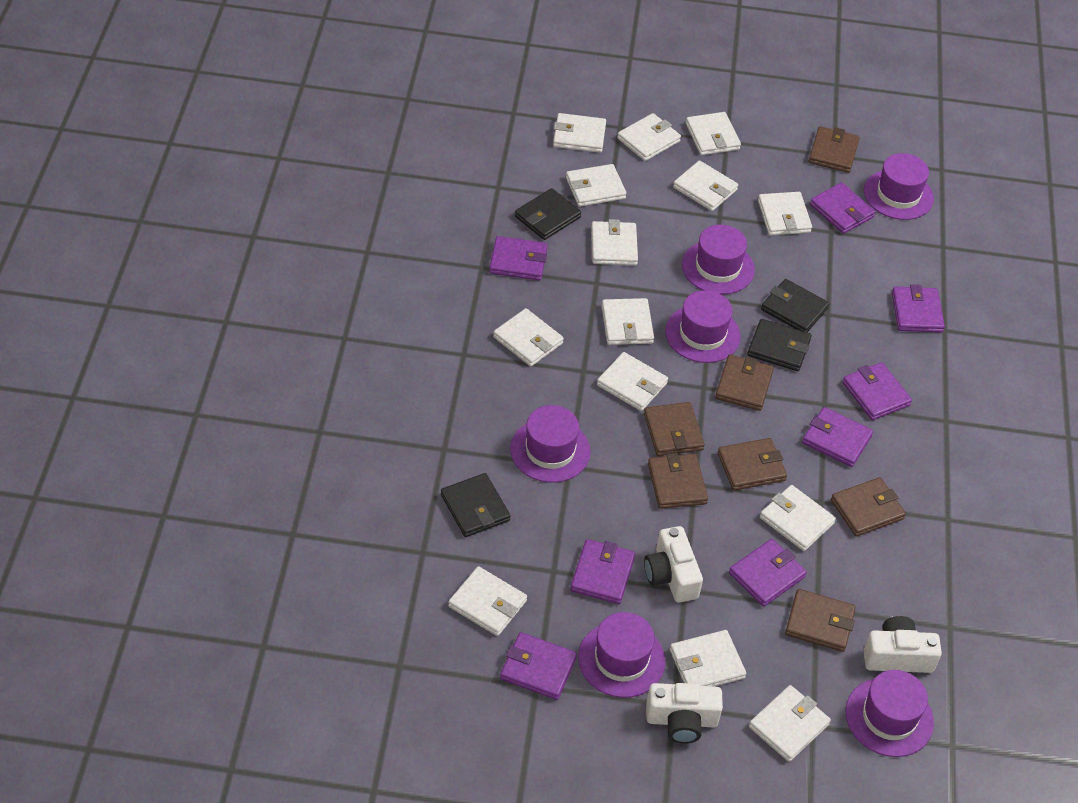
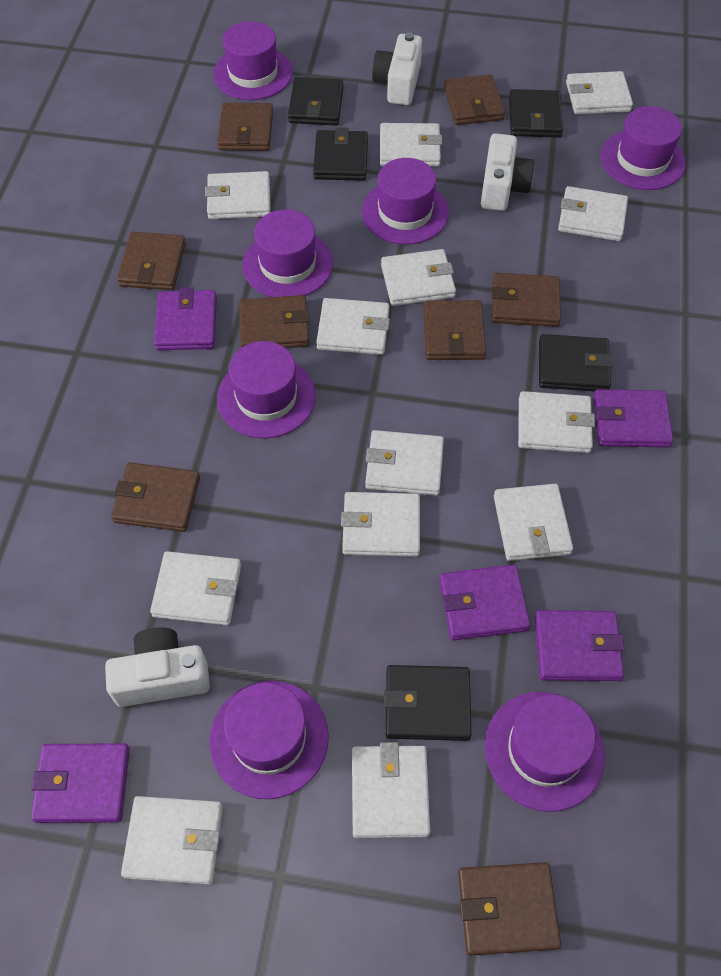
black wallet: [441,473,511,537] [515,188,581,240] [747,319,812,371] [761,279,829,332] = 4 -> [288,77,343,126] [313,127,368,181] [384,665,471,741] [509,89,563,138] [539,334,613,392] = 5
brown wallet: [644,402,705,456] [648,452,708,509] [715,354,774,411] [717,438,787,491] [785,589,856,652] [809,126,860,173] [831,477,906,537] = 7 -> [111,462,200,532] [117,232,186,290] [217,103,273,151] [239,295,310,348] [423,300,486,360] [444,75,505,125] [458,862,561,955] [492,273,561,327] = 8
purple hat: [510,405,591,483] [578,612,665,698] [665,290,741,363] [682,225,755,294] [845,670,934,757] [864,153,934,220] = 6 -> [209,681,329,799] [213,21,293,100] [217,341,316,439] [242,209,333,297] [361,158,449,245] [485,692,605,812] [600,106,686,190] = 7
purple wallet: [489,236,547,281] [500,632,577,700] [570,539,635,604] [729,539,807,607] [802,407,873,467] [810,182,875,234] [842,362,912,420] [892,285,945,333] = 8 -> [31,743,130,823] [154,287,217,350] [439,565,530,640] [535,610,624,681] [593,389,673,448] = 5
white wallet: [448,566,527,636] [493,308,564,367] [553,113,606,153] [566,164,627,207] [591,219,638,265] [597,352,668,411] [602,298,654,345] [617,113,681,161] [670,630,746,687] [673,160,738,211] [686,112,741,155] [749,685,831,762] [758,192,812,235] [760,485,836,551] = 14 -> [121,796,223,884] [150,551,241,625] [205,171,271,219] [316,298,390,355] [341,492,420,557] [352,742,430,838] [365,430,444,496] [380,123,442,167] [381,249,456,306] [494,484,573,561] [518,391,595,453] [558,186,628,241] [566,71,633,114] = 13

